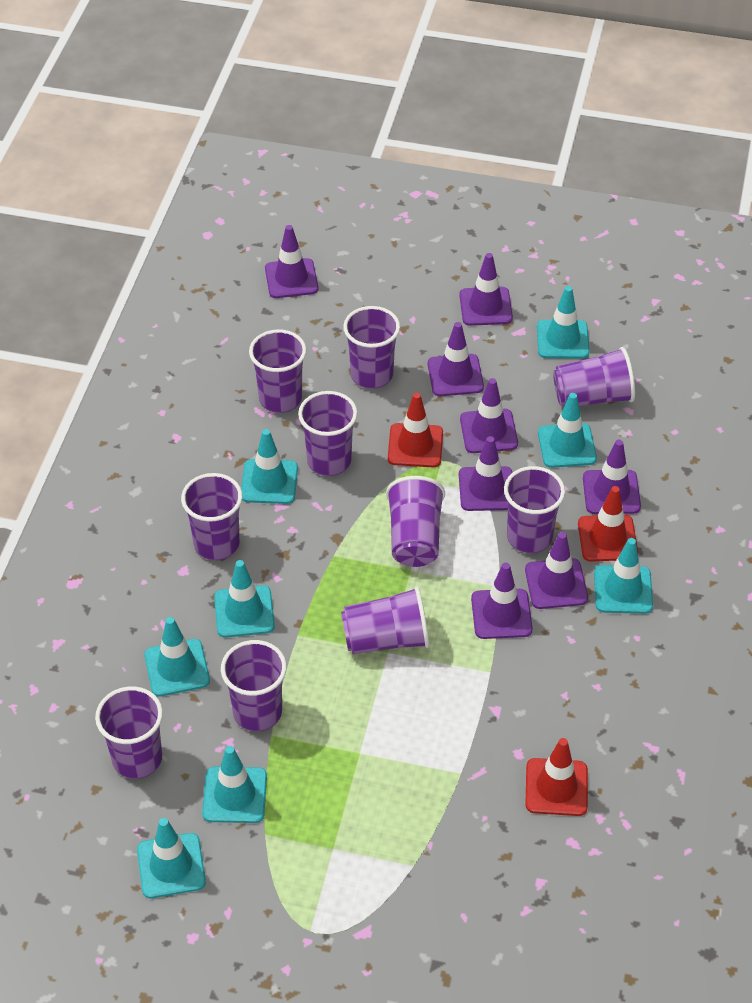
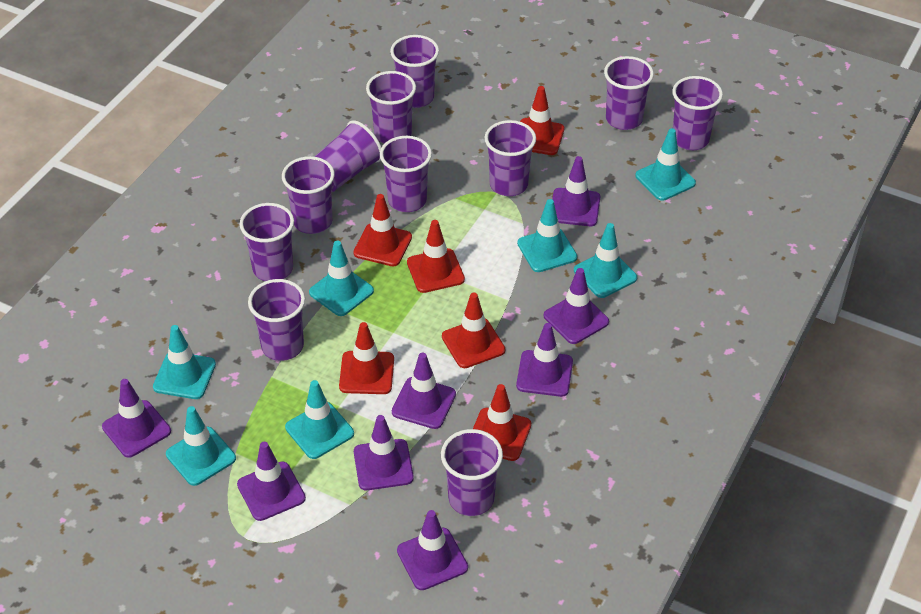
purple cup: [95,686,163,779] [181,473,243,560] [221,640,287,731] [249,329,307,413] [298,391,357,476] [341,586,430,654] [343,306,400,389] [386,476,445,567] [504,466,565,553] [553,347,635,407] = 10 -> [240,203,294,281] [248,279,305,361] [282,156,335,234] [314,120,382,192] [366,71,416,144] [380,136,432,212] [390,35,439,108] [441,429,503,516] [484,120,536,196] [604,56,654,130] [672,76,723,150] = 11
red traffic cone: [388,393,443,467] [525,738,588,816] [578,486,638,562] = 3 -> [339,322,394,394] [353,194,412,267] [407,220,465,293] [442,293,505,368] [473,384,531,461] [520,86,564,155] = 6
turquoise traffic cone: [137,818,206,898] [145,617,210,697] [202,746,267,823] [214,560,275,638] [241,429,298,504] [537,286,590,359] [538,393,597,468] [594,538,653,614] = 8 -> [153,325,216,399] [166,406,236,486] [285,380,354,459] [309,241,374,316] [517,199,577,272] [574,223,637,298] [635,128,696,201] = 7

